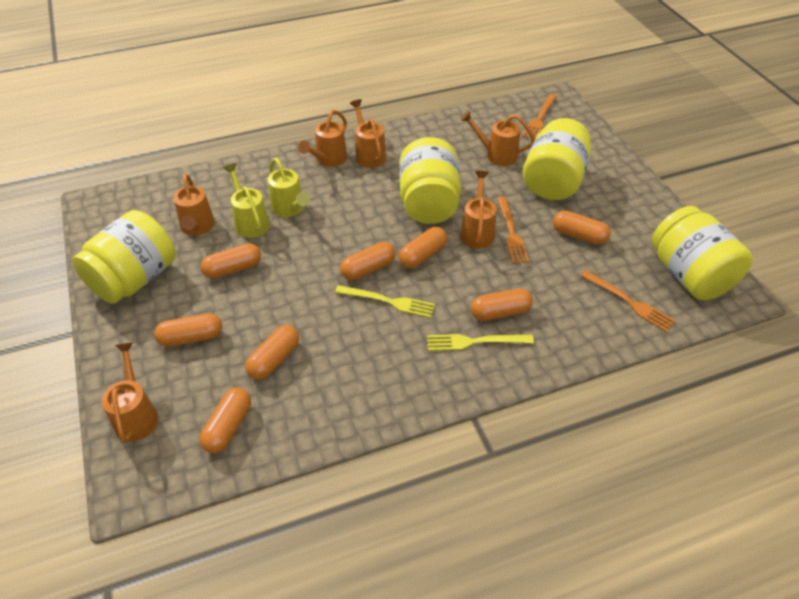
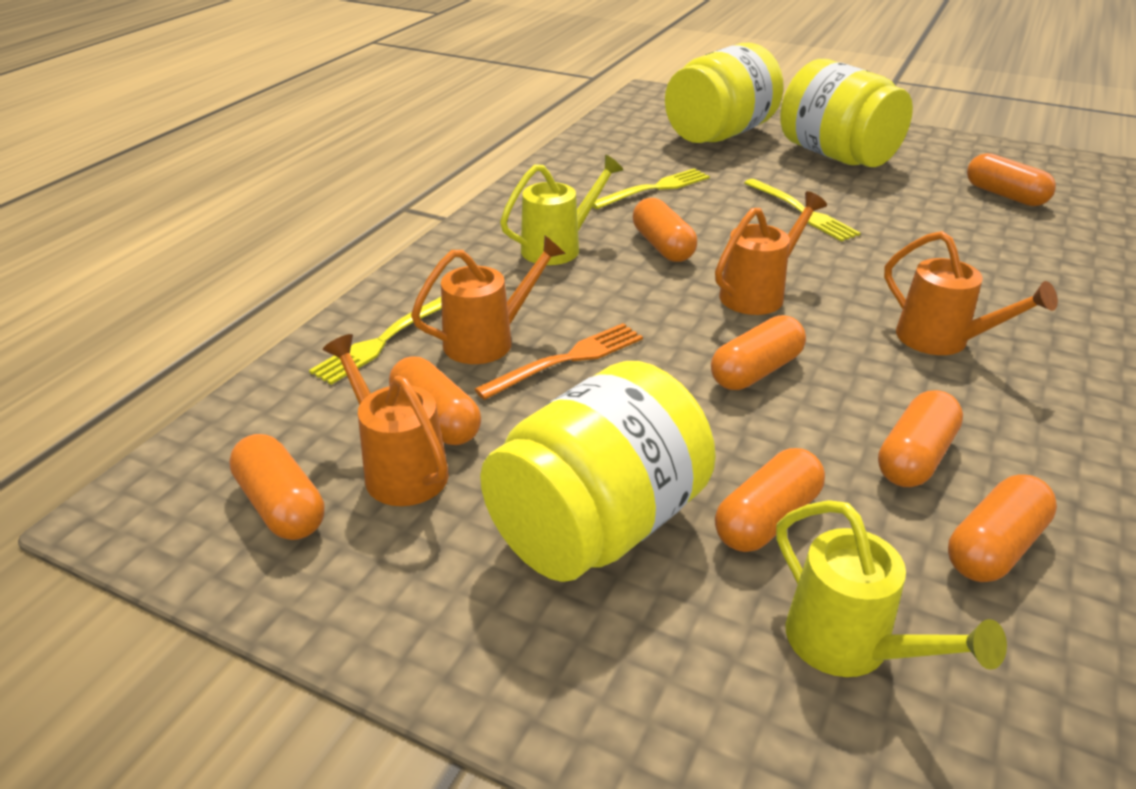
orange fork: [497,197,529,264] [522,94,557,139] [581,271,675,332] = 3 -> [474,323,643,400] = 1
orange watering can: [102,343,158,443] [173,174,215,236] [298,110,347,167] [350,99,386,168] [460,171,497,249] [461,111,535,166] = 6 -> [323,334,449,506] [411,236,566,364] [715,191,827,315] [884,231,1058,355] = 4
yellow fork: [335,285,435,318] [427,334,534,351] = 2 -> [309,297,442,385] [592,168,710,209] [744,179,861,242] = 3
yellow jar: [72,210,176,304] [399,137,461,224] [523,118,591,200] [651,206,753,300] = 4 -> [480,361,716,582] [665,43,784,143] [780,59,913,167] = 3

